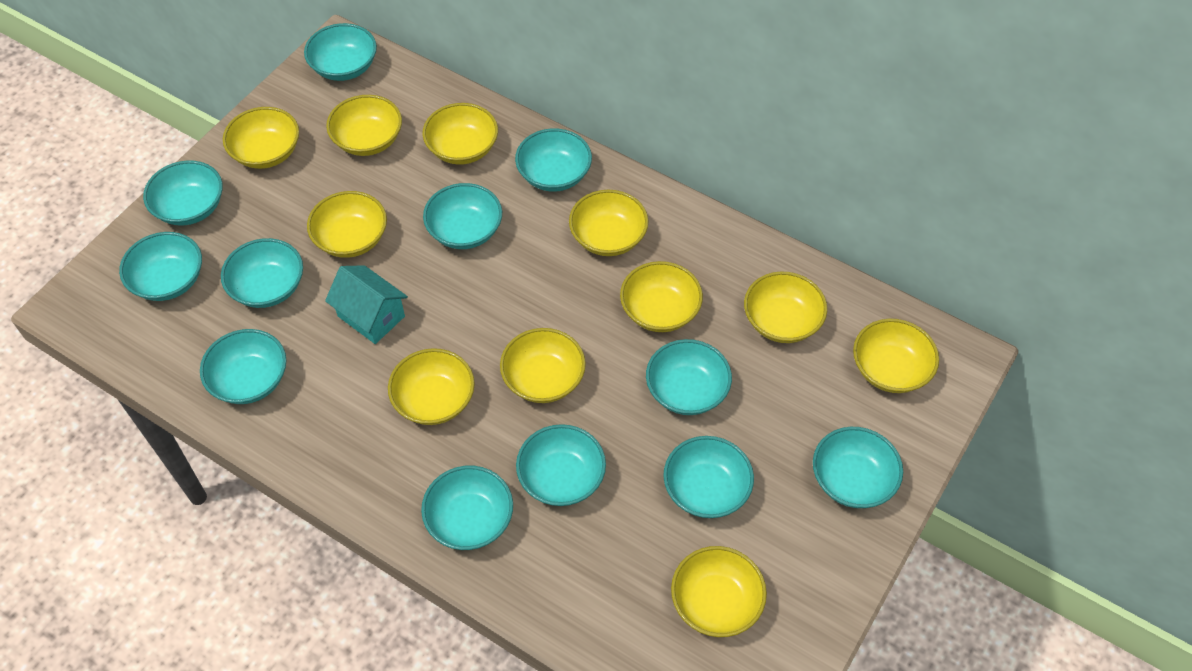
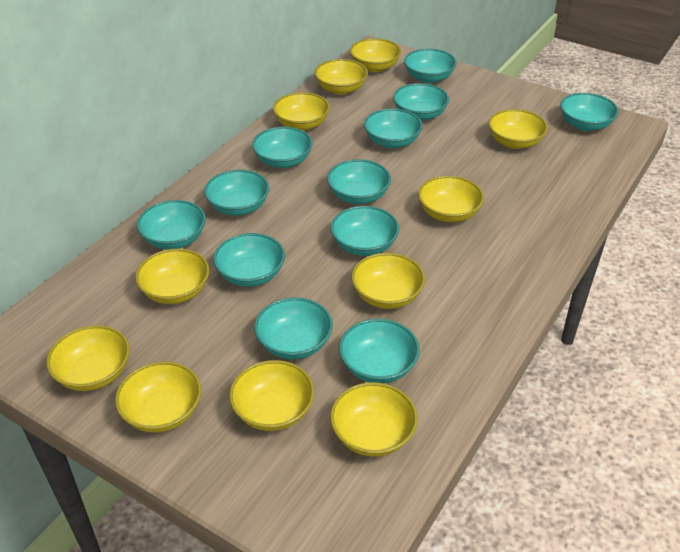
turquoise house: [325,265,408,344] = 1 -> none = 0

